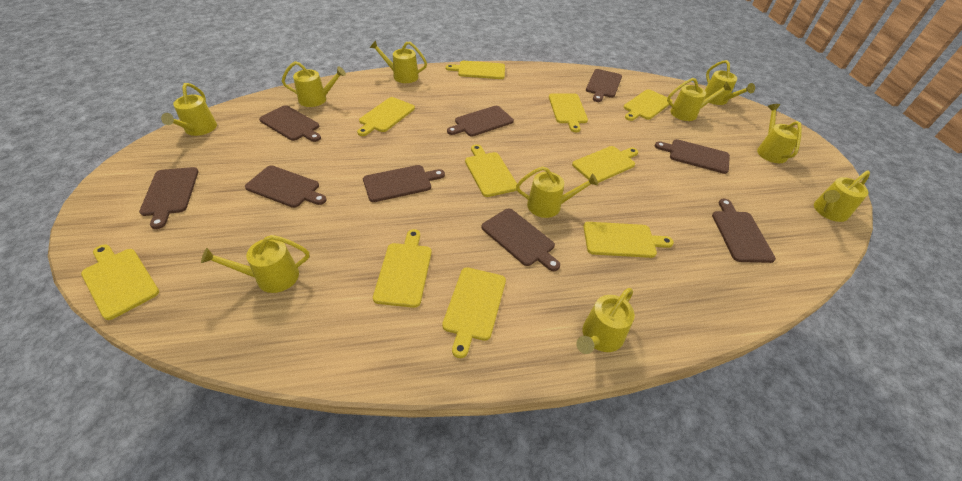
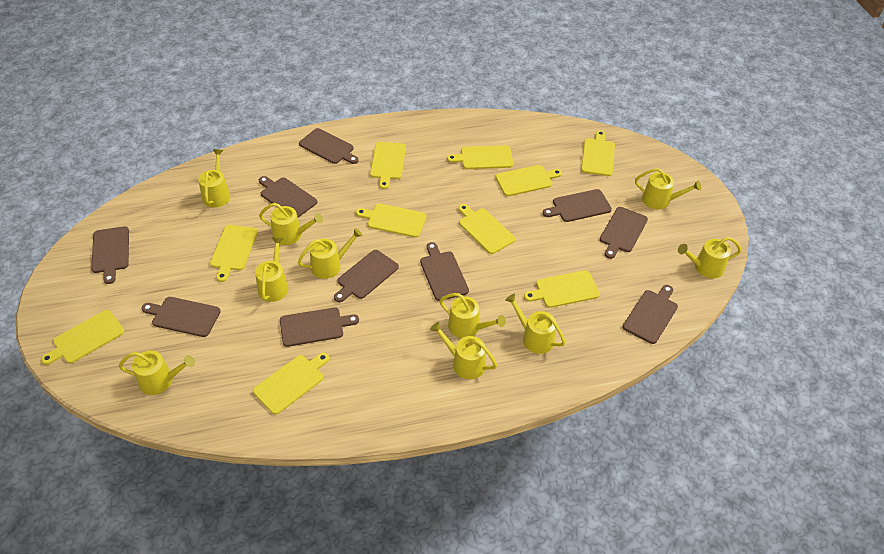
brown cutting board: [139,167,199,229] [245,165,327,208] [259,105,321,142] [363,165,445,202] [447,106,514,136] [482,209,560,271] [586,69,622,102] [655,139,730,174] [712,199,776,263] = 9 -> [91,226,129,284] [142,297,221,337] [259,176,317,218] [280,307,359,347] [299,128,359,164] [334,250,399,302] [420,242,469,301] [543,189,612,222] [600,207,648,259] [623,285,678,344] = 10

